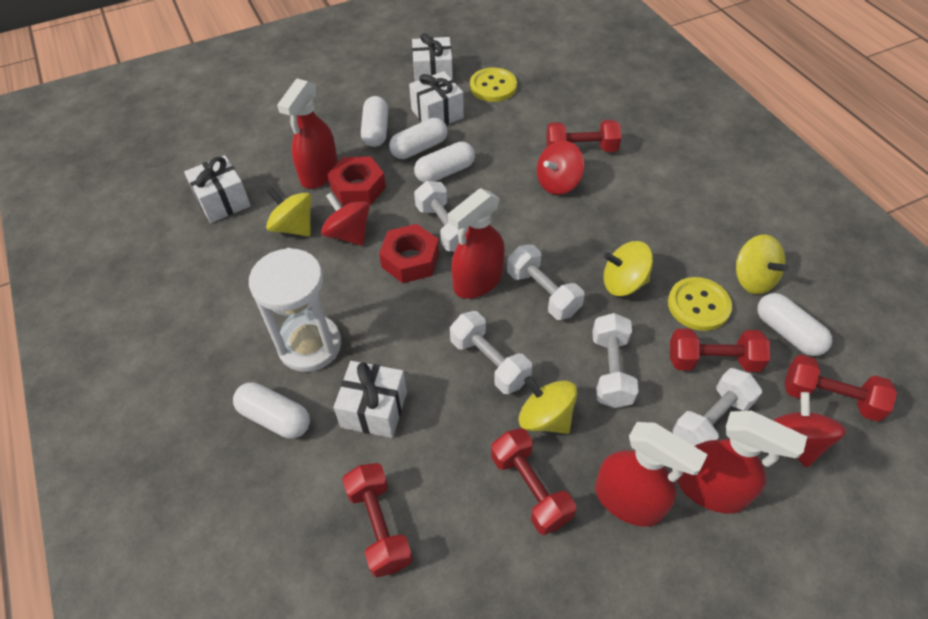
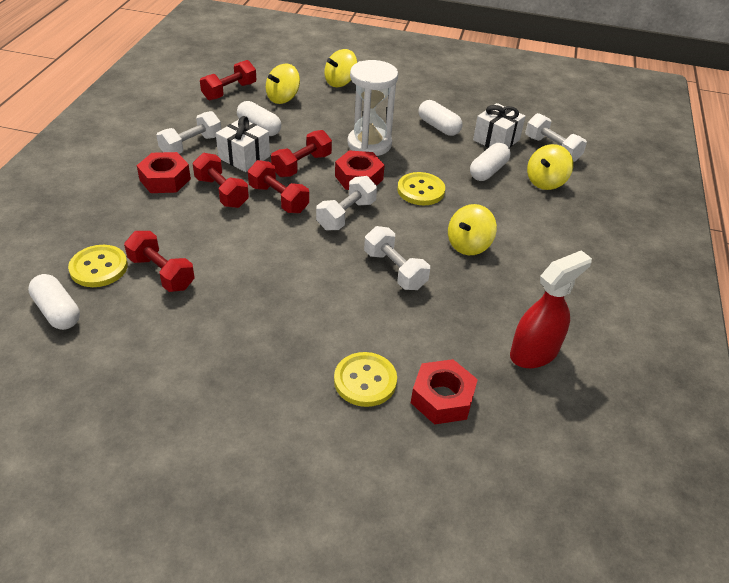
red nut: [327,156,386,206] [379,224,439,283] = 2 -> [137,152,191,193] [335,150,385,190] [411,359,478,425] = 3
red spinning top: [321,193,370,246] [537,141,585,195] [773,392,846,468] = 3 -> none = 0
red spray bottle: [277,79,338,189] [448,188,505,299] [595,422,708,527] [677,411,807,514] = 4 -> [510,250,592,368] = 1
white capsule: [233,382,310,439] [361,96,388,147] [389,118,448,159] [414,142,475,183] [757,293,832,356] = 5 -> [28,274,80,330] [237,101,281,136] [419,100,462,136] [470,143,511,181] = 4
white dumbbell: [414,181,468,251] [450,311,532,394] [507,245,585,320] [592,313,639,408] [673,368,762,446] = 5 -> [156,111,221,154] [316,176,377,231] [364,226,430,290] [525,113,587,162] = 4
white gift: [184,155,251,223] [333,361,407,438] [409,71,464,125] [412,33,453,81] = 4 -> [216,116,270,172] [473,103,526,148] = 2
yellow button: [470,68,517,102] [668,277,732,331] = 2 -> [68,245,128,287] [334,352,397,407] [397,172,445,205] = 3

